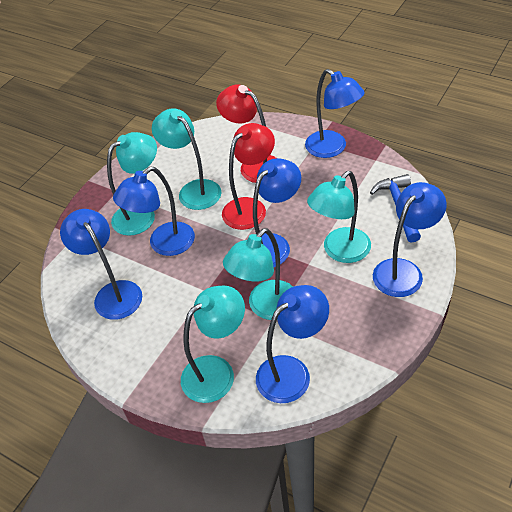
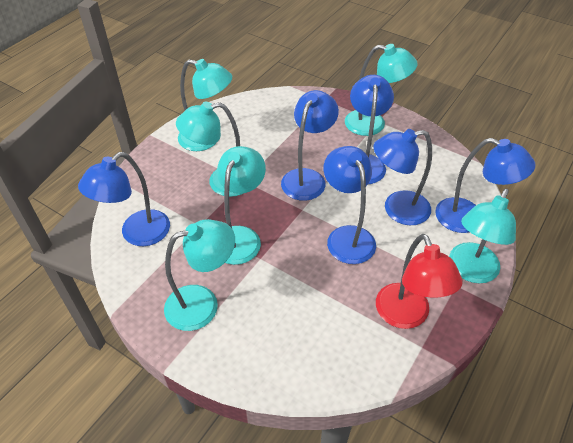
blue hammer: [370,174,421,243] = 1 -> none = 0
red lamp: [216,84,276,183] [222,123,275,230] = 2 -> [376,234,463,329] = 1
turquoise lamp: [107,132,157,236] [152,108,221,210] [181,285,245,403] [223,228,293,320] [307,171,371,263] = 5 -> [164,219,235,331] [176,102,243,197] [178,59,232,151] [217,146,266,265] [345,44,418,136] [449,188,516,283] = 6

